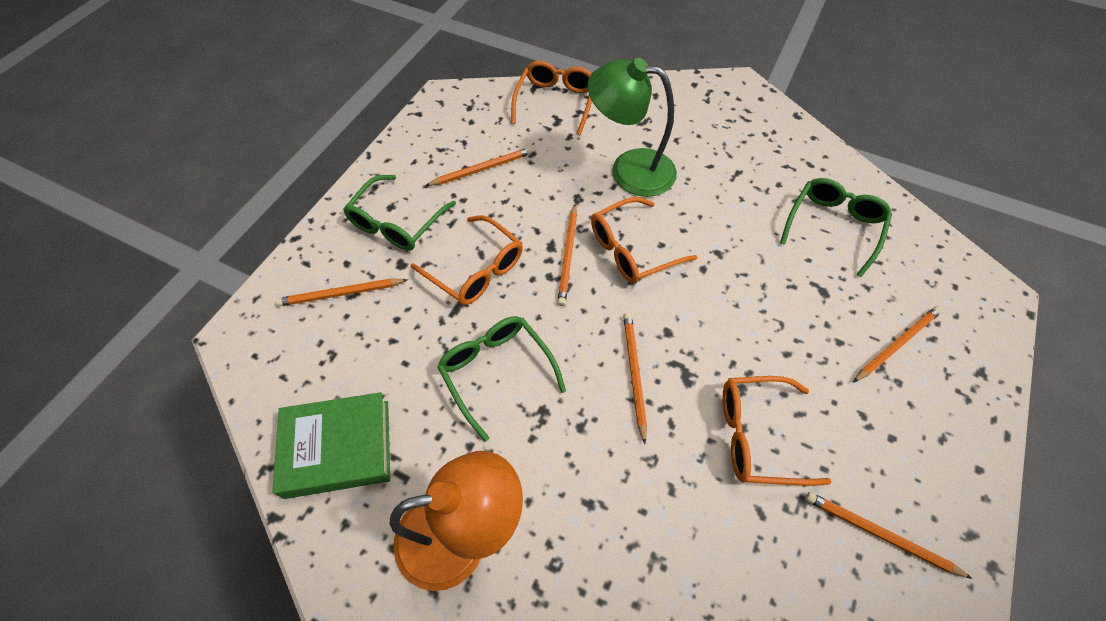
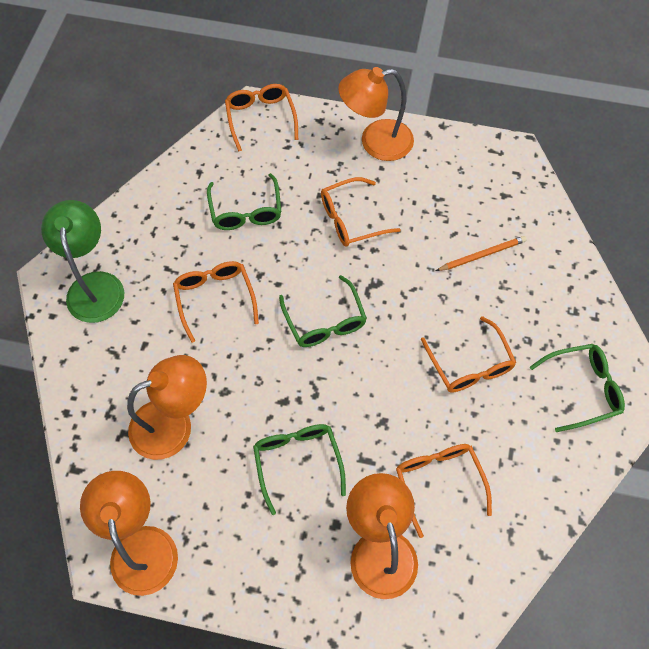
green book: [273,392,390,499] = 1 -> none = 0
green glasses: [343,175,456,251] [437,316,566,442] [780,178,892,277] = 3 -> [207,173,281,230] [253,424,346,515] [279,275,367,347] [530,344,625,432] = 4
orange glasses: [411,215,523,305] [511,61,592,135] [591,197,697,284] [723,376,832,486] = 4 -> [173,261,259,343] [225,84,298,152] [321,177,401,247] [396,444,492,538] [421,316,517,393] = 5
orange lamp: [390,451,523,591] = 1 -> [80,471,178,596] [127,355,207,460] [338,67,414,161] [346,473,418,599] = 4
orange pencil: [275,278,408,307] [425,147,532,186] [557,204,577,306] [623,313,647,444] [805,492,973,579] [853,306,942,383] = 6 -> [436,236,526,271] = 1

